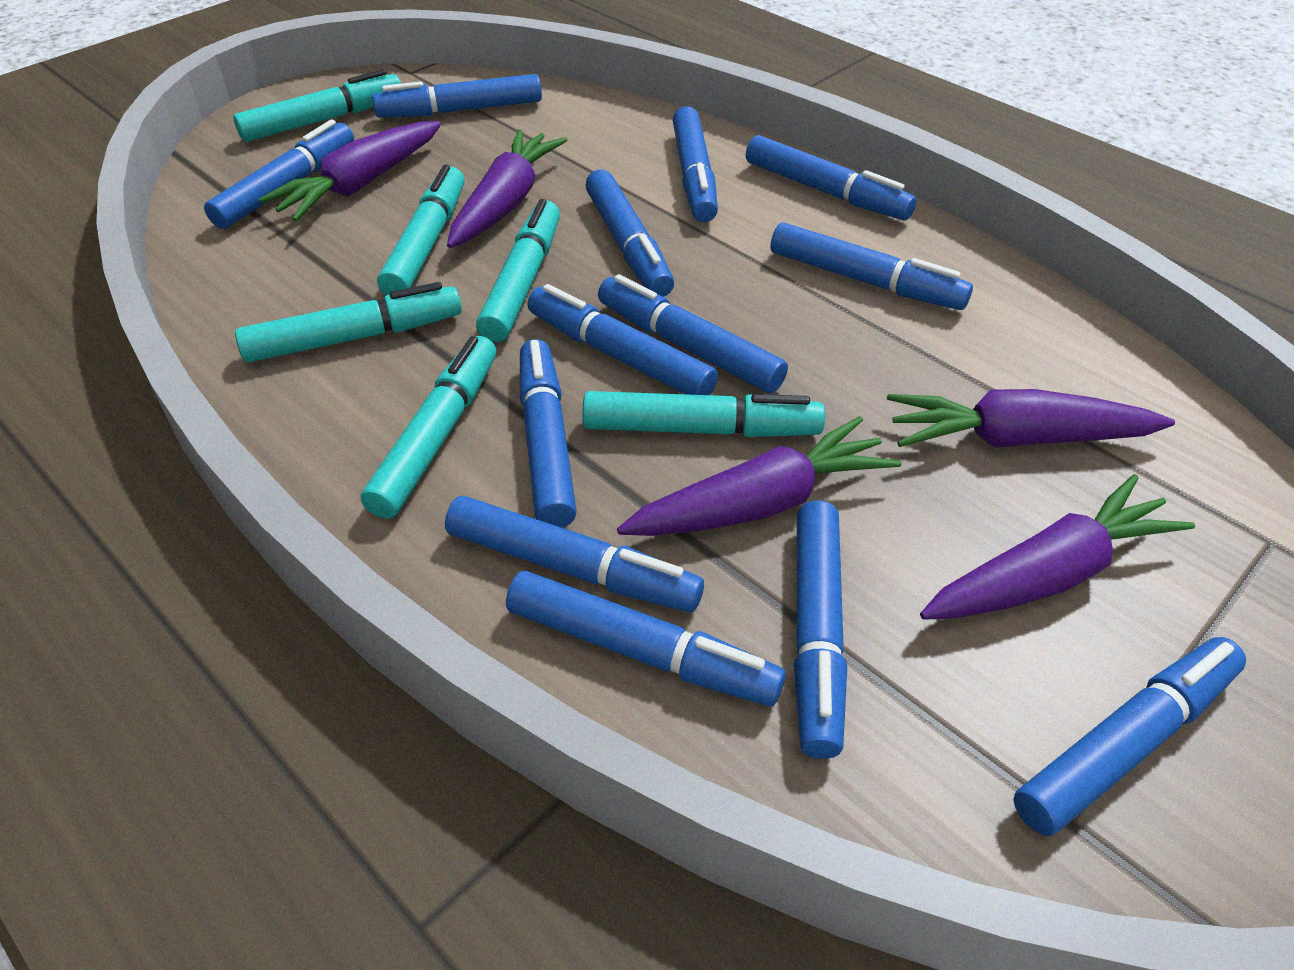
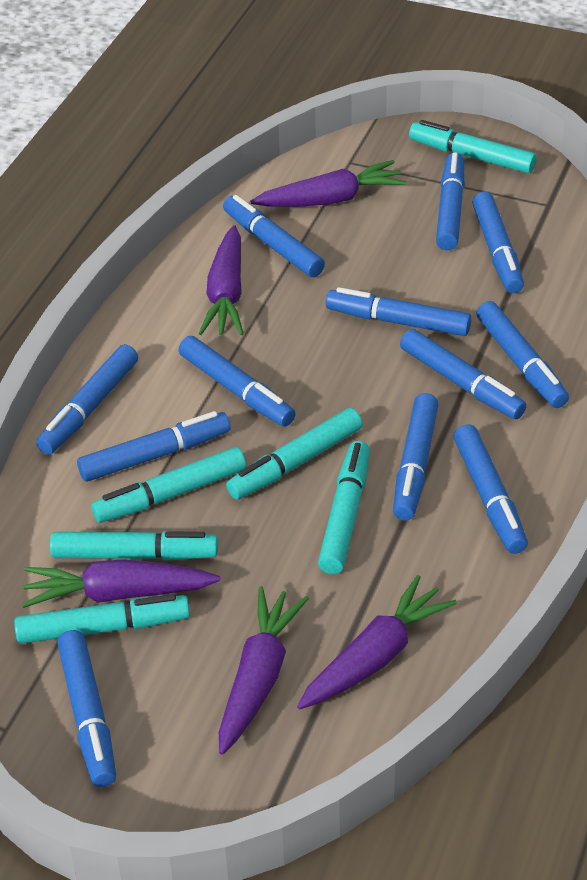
blue marker: [204,120,354,229] [372,74,542,118] [445,496,704,612] [506,571,786,706] [520,339,577,528] [528,284,718,395] [585,170,674,297] [598,274,788,393] [673,106,718,222] [746,135,917,221] [771,222,973,310] [794,500,847,759] [1013,637,1246,836] = 13 -> [36,344,138,455] [57,630,116,787] [77,411,230,482] [178,336,296,427] [223,195,325,277] [326,287,471,336] [393,393,439,521] [400,329,527,419] [436,152,465,250] [454,424,528,554] [472,192,524,293] [476,301,569,408] = 12

